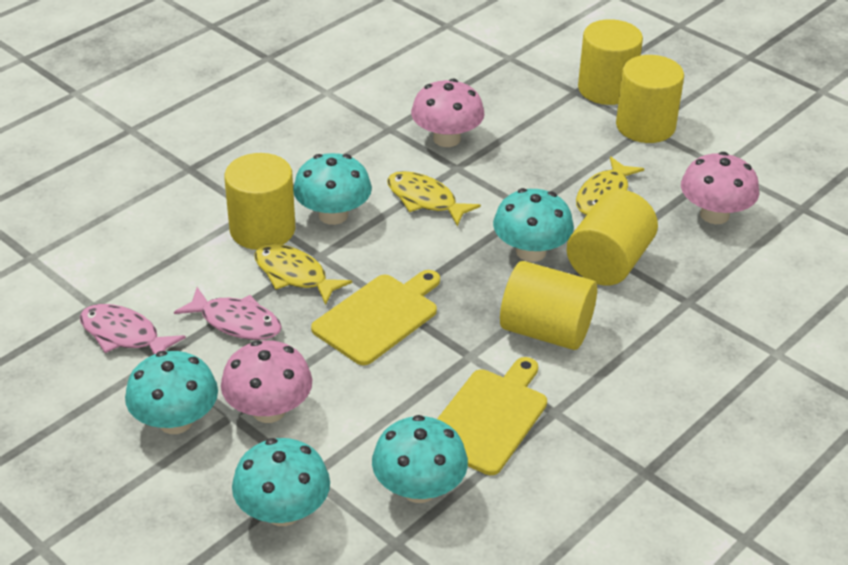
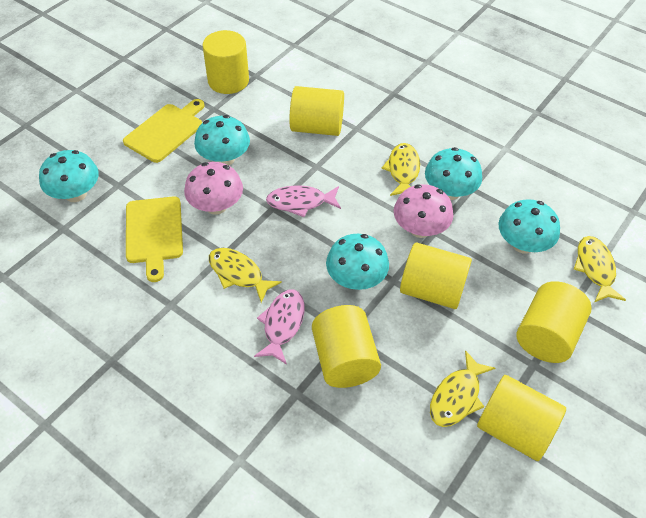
pink mushroom: [221,340,312,423] [411,79,484,147] [681,152,759,224] = 3 -> [184,162,243,215] [394,184,453,238] = 2
yellow cylinder: [224,153,295,250] [500,261,597,350] [567,190,658,286] [578,19,643,105] [616,55,684,143] = 5 -> [202,30,249,94] [289,86,344,136] [312,305,381,388] [400,242,472,309] [477,375,566,461] [517,281,592,363] = 6
yellow fish: [254,244,352,305] [387,171,481,226] [576,156,644,215] = 3 -> [209,248,282,303] [382,143,420,196] [430,350,495,427] [574,236,626,302] = 4

